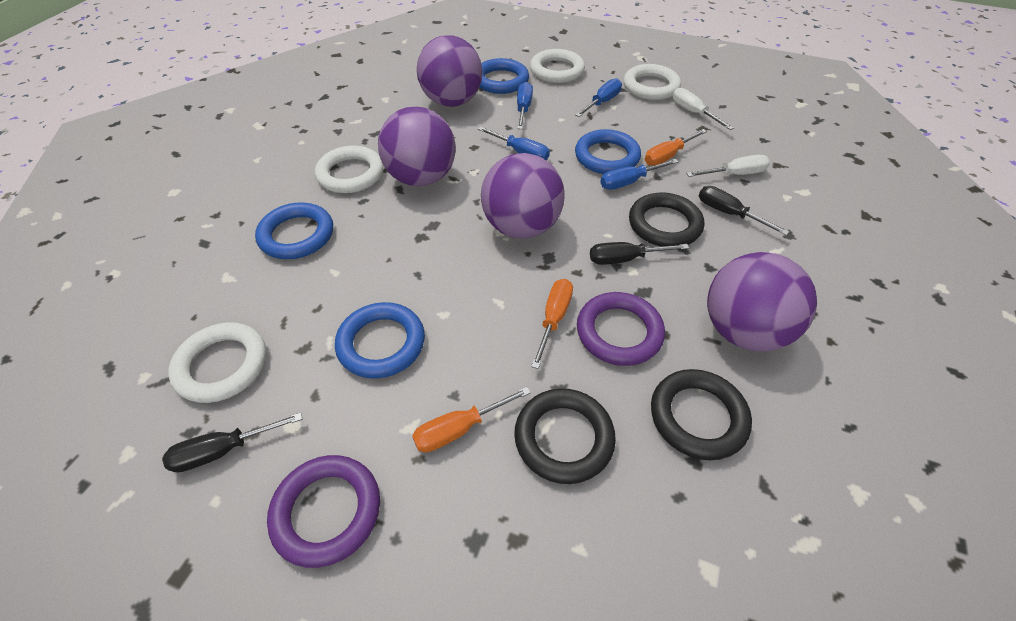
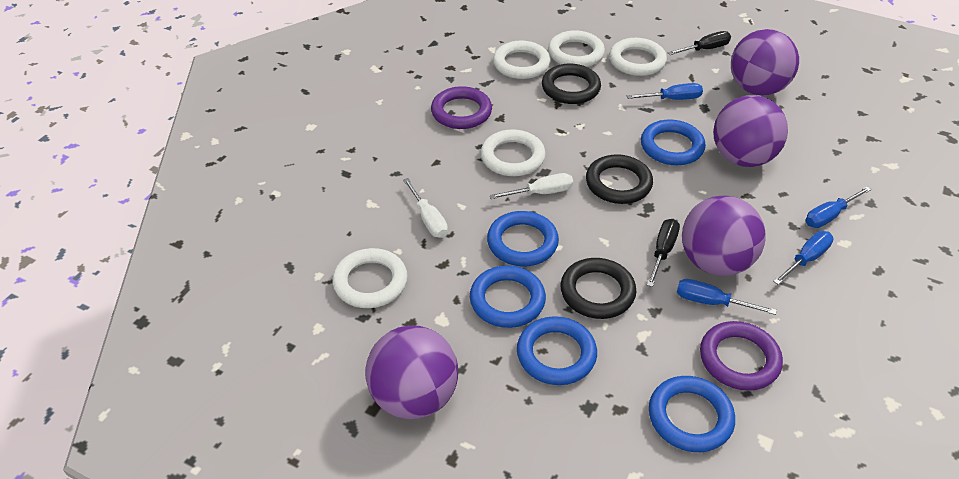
black screwdriver: [162,412,302,473] [590,242,689,265] [699,186,789,235] = 3 -> [647,219,680,287] [667,31,731,55] = 2
blue ring: [255,202,333,259] [335,302,425,379] [480,58,529,94] [575,129,641,174] = 4 -> [470,265,546,328] [487,211,559,266] [517,316,597,385] [641,119,706,165] [649,376,735,452] = 5
orange screwdriver: [412,387,531,452] [531,279,573,369] [645,129,707,166] = 3 -> none = 0
white ring: [168,322,267,403] [315,145,384,193] [530,49,585,83] [624,64,681,100] = 4 -> [332,248,408,308] [481,129,545,176] [493,41,550,79] [548,30,605,67] [609,38,667,76] = 5

